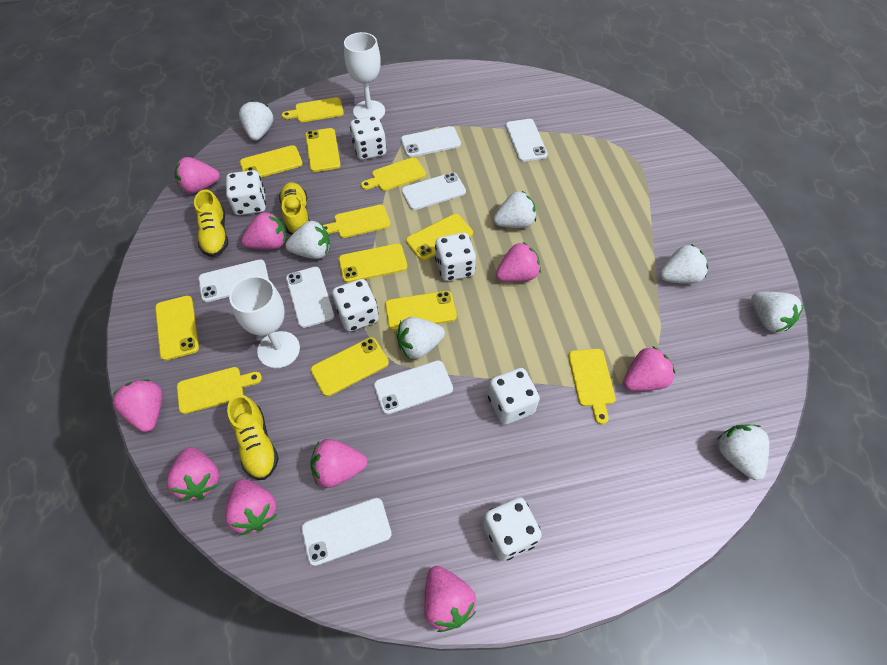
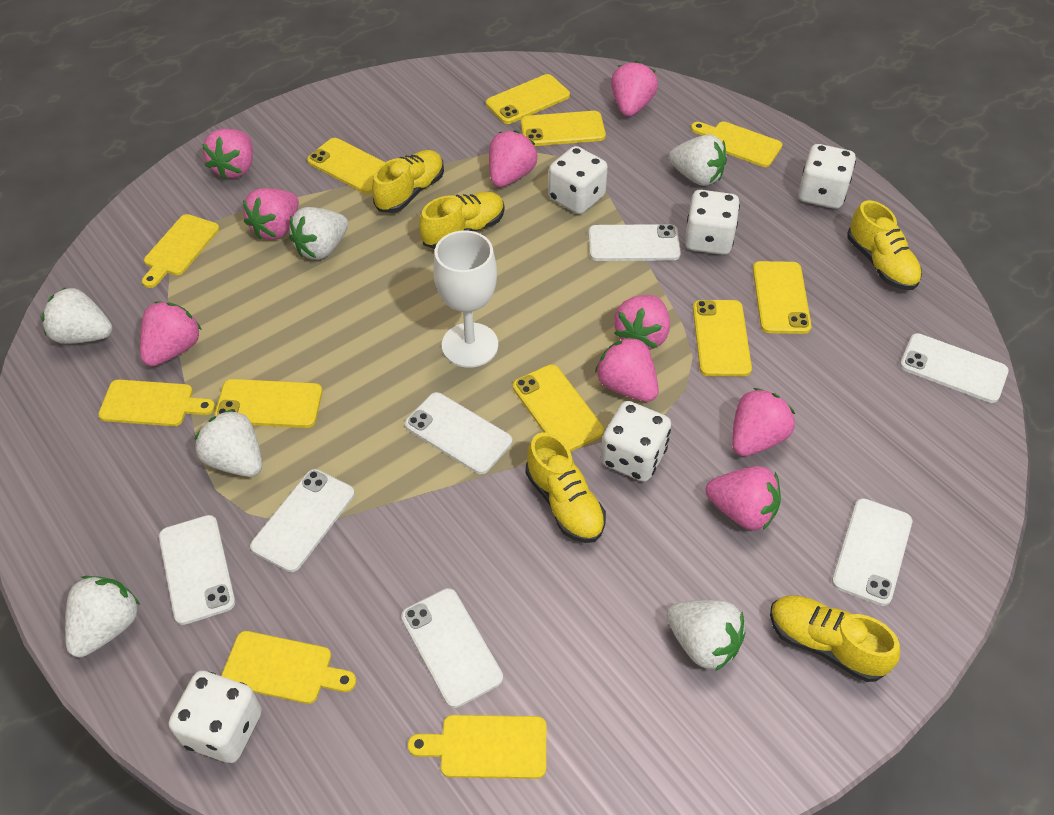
white dice: [226,170,266,215] [332,279,379,332] [350,116,387,160] [435,233,476,281] [483,497,542,561] [488,368,540,425] = 6 -> [169,671,262,763] [548,146,608,214] [601,401,671,482] [685,190,740,255] [798,144,856,209] = 5
white goblet: [229,276,300,368] [344,32,385,119] = 2 -> [433,230,498,368] = 1
white strawberry: [239,100,274,141] [285,221,330,259] [397,317,445,359] [494,191,536,228] [660,244,709,284] [717,424,769,480] [751,292,804,332] = 7 -> [42,287,112,344] [65,576,140,657] [194,409,262,477] [289,207,348,260] [666,600,746,671] [669,134,727,186] = 6
yellow shoe: [194,190,228,257] [227,394,279,480] [279,182,310,235] = 3 -> [372,150,444,213] [419,192,505,249] [526,432,606,543] [770,595,900,682] [847,200,922,290] = 5

